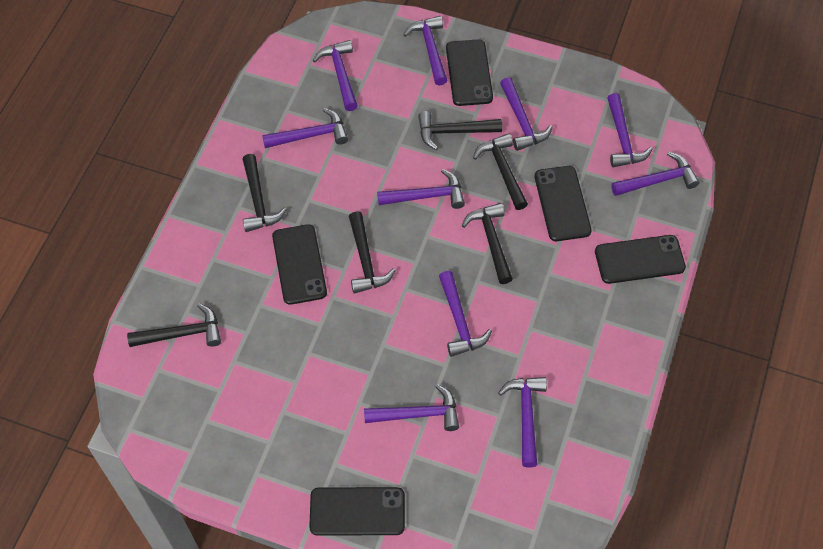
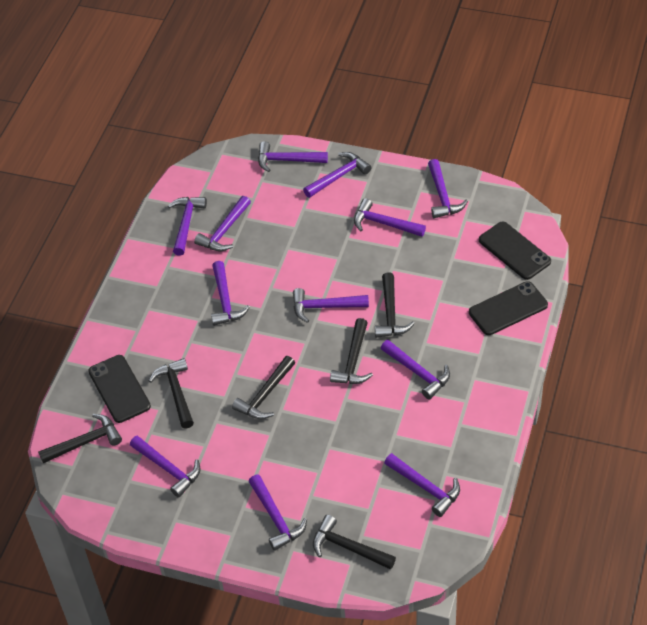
black phone: [272,224,327,305] [309,487,405,535] [446,39,493,106] [535,166,592,241] [595,235,686,284] = 5 -> [88,355,151,423] [469,281,548,335] [479,222,551,280] = 3
purple hammer: [262,108,348,148] [313,40,358,111] [364,384,459,431] [377,169,465,209] [403,16,447,85] [439,271,492,357] [498,377,547,467] [500,77,553,151] [607,93,653,167] [611,152,700,196] = 10 -> [130,435,201,498] [168,197,207,256] [194,196,251,251] [211,261,250,326] [248,475,307,551] [258,141,328,172] [293,288,369,323] [303,152,372,198] [354,198,426,237] [381,340,450,400] [384,453,460,517] [428,159,468,218] = 12

